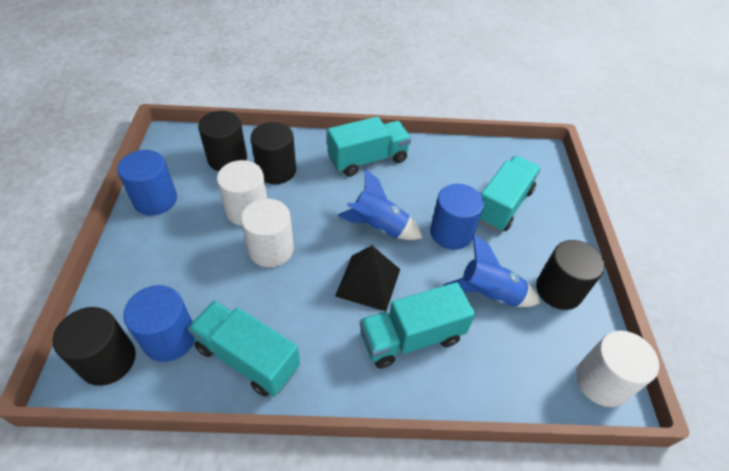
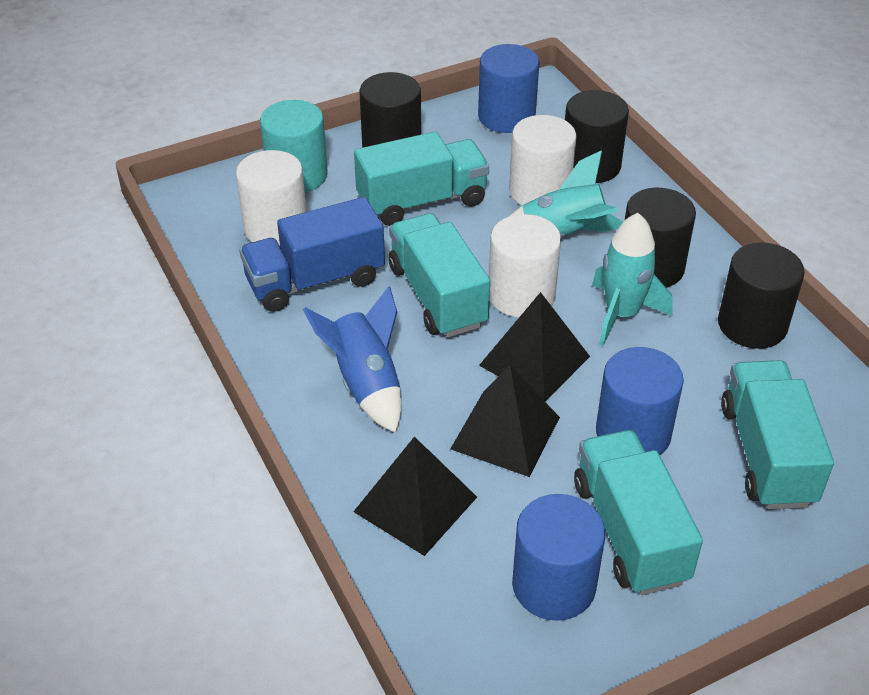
black pyramid: [335,245,400,312] = 1 -> [353,437,477,556] [450,365,560,477] [479,292,590,402] = 3
blue rocket: [338,169,422,240] [443,234,540,307] = 2 -> [303,286,402,433] = 1
blue truck: none = 0 -> [239,197,385,312] = 1
turquoise cylinder: none = 0 -> [260,100,328,192] = 1
turquoise rocket: none = 0 -> [510,150,623,238] [592,213,673,346] = 2

